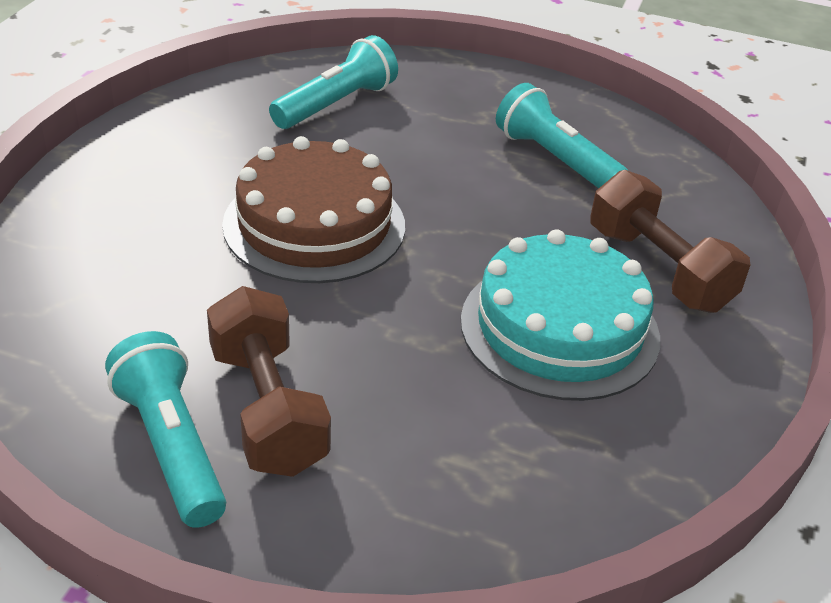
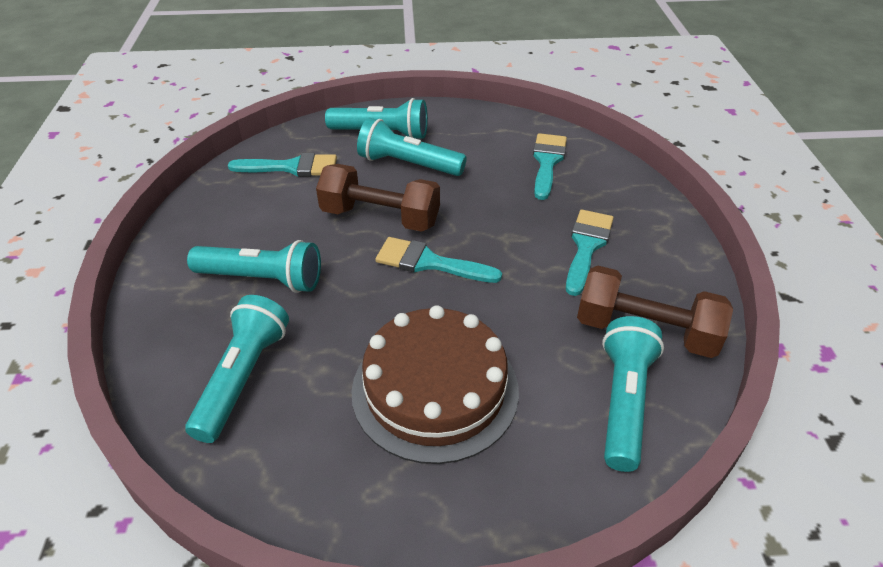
turquoise brush: none = 0 -> [228,153,337,177] [375,237,502,283] [533,133,567,200] [566,209,613,296] = 4
turquoise cake: [461,229,660,401] = 1 -> none = 0
turquoise flashlight: [105,331,226,528] [269,35,398,129] [496,83,628,188] = 3 -> [185,295,289,443] [187,240,321,293] [325,98,428,139] [357,118,467,176] [602,316,664,472] = 5

